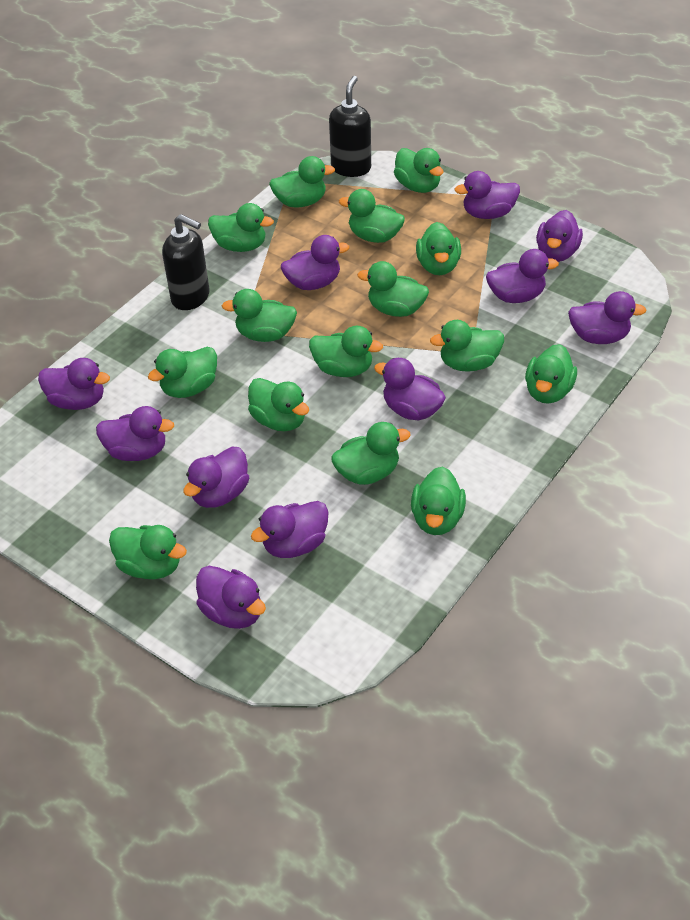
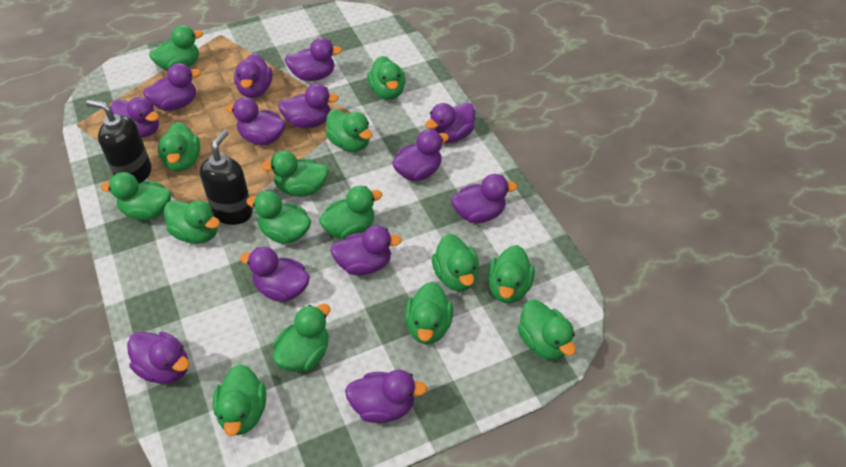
purple duck: [38,358,110,410] [96,406,174,461] [183,447,249,508] [196,566,266,629] [251,501,329,558] [281,235,349,290] [374,358,446,420] [454,171,520,219] [486,249,559,303] [536,210,583,262] [568,291,647,344] = 11 -> [111,97,159,138] [127,332,190,384] [143,63,201,111] [226,97,286,145] [234,53,272,98] [240,247,310,302] [278,84,339,128] [285,38,342,81] [330,225,402,275] [345,370,427,423] [392,129,449,181] [425,103,475,143] [451,174,517,223] = 13

